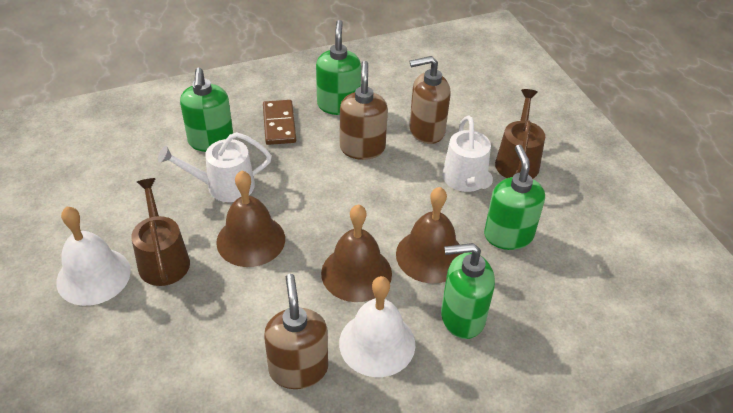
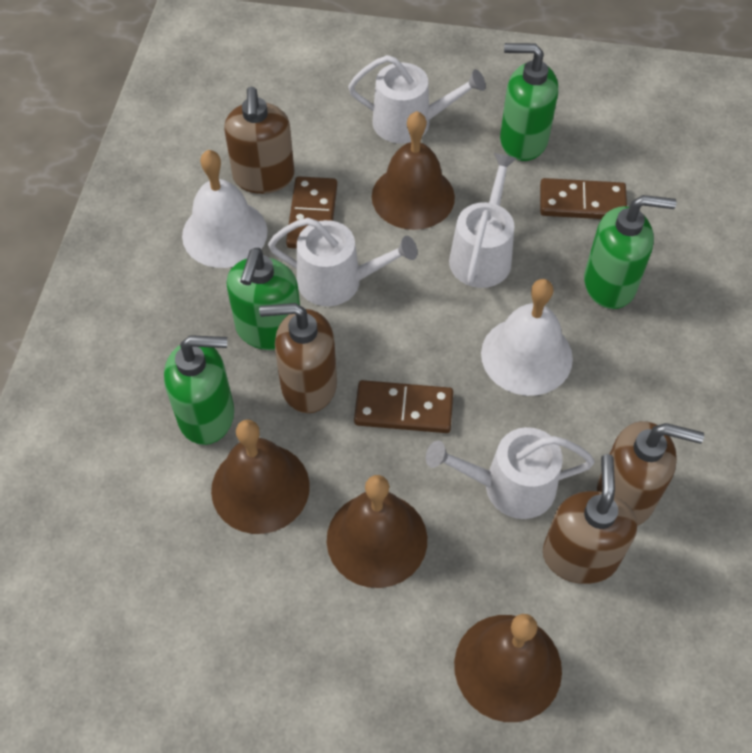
brown bell: [216,171,285,267] [321,204,392,302] [396,187,463,283] = 3 -> [211,419,310,534] [327,475,427,588] [372,111,455,230] [454,614,562,722] = 4
brown domino: [263,100,296,145] = 1 -> [286,176,337,249] [354,380,453,433] [540,178,627,219] = 3
brown soap dispenser: [264,274,328,389] [340,61,388,160] [409,56,450,144] = 3 -> [224,87,294,194] [259,303,337,413] [543,454,637,584] [597,421,704,526] = 4
brown watering can: [131,178,190,286] [495,89,545,179] = 2 -> none = 0
white watering can: [158,132,272,202] [442,116,493,192] = 2 -> [268,218,417,306] [348,55,486,143] [426,427,595,519] [449,153,517,288] = 4

